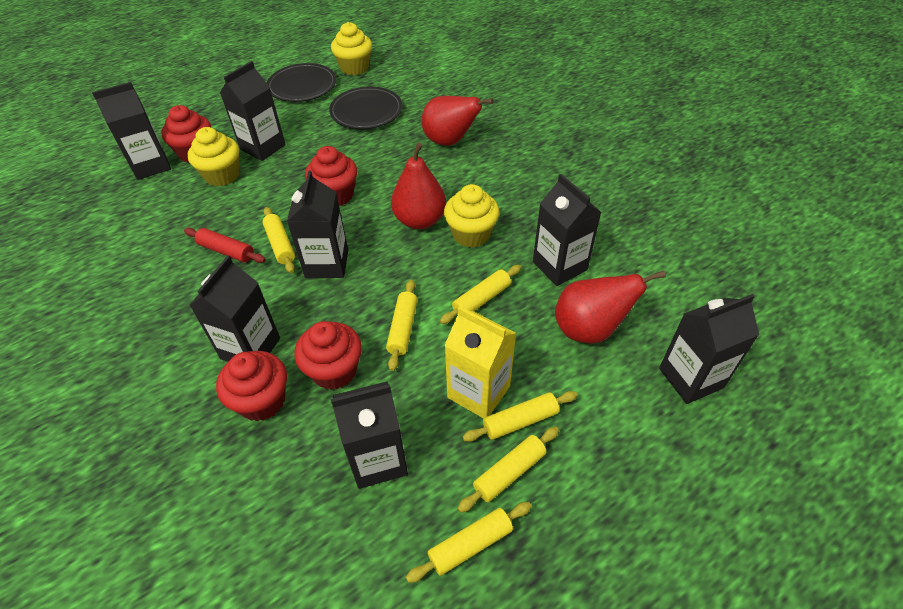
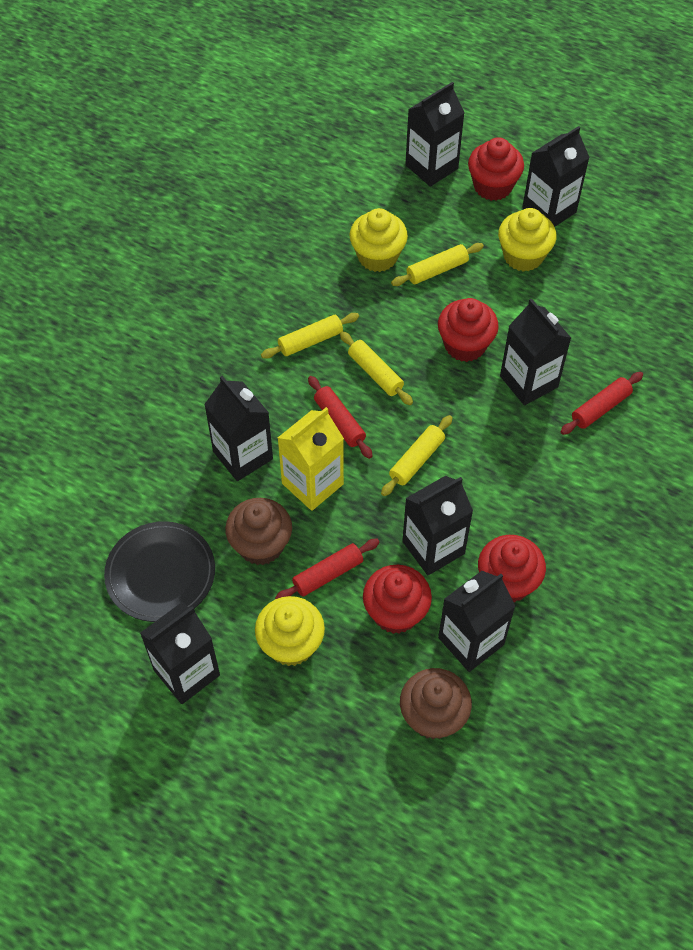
black plate: [267,63,336,102] [329,87,402,129] = 2 -> [104,521,215,622] = 1
brown cupcake: none = 0 -> [225,498,292,565] [400,668,472,739] = 2
red pear: [391,142,446,229] [421,96,494,146] [555,271,666,343] = 3 -> none = 0
red rolling pin: [184,228,266,263] = 1 -> [275,539,380,599] [308,376,373,459] [560,372,643,435] = 3
yellow rolling pin: [263,207,295,273] [386,280,418,371] [406,502,532,583] [440,265,521,324] [458,427,559,513] [463,391,577,442] = 6 -> [261,313,359,359] [340,331,413,405] [381,415,453,496] [391,243,484,286] = 4

